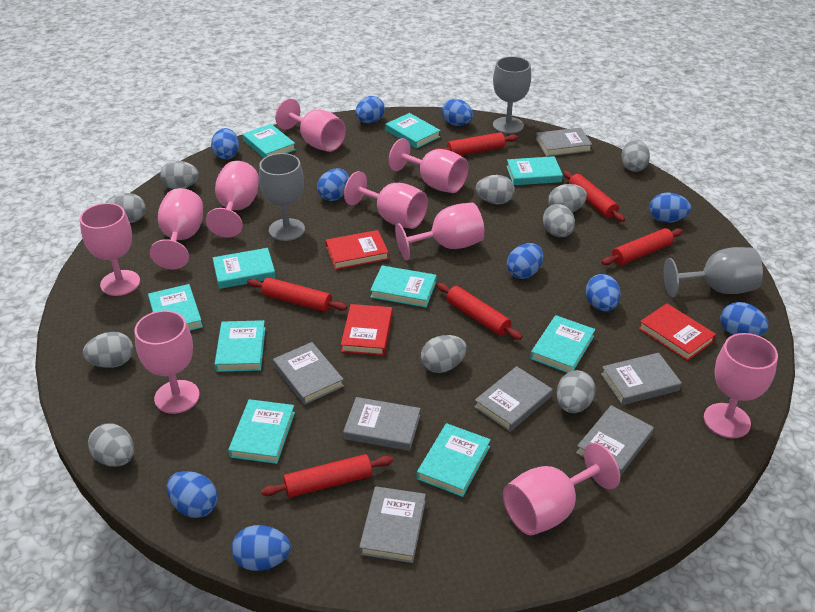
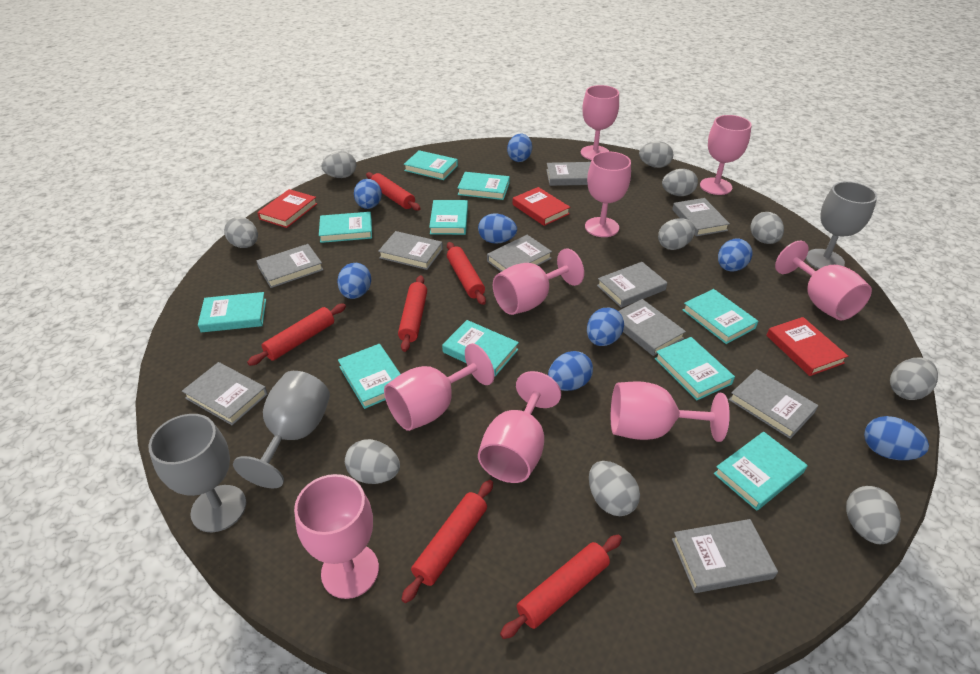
blue egg: [167,471,218,518] [211,128,239,159] [231,525,291,571] [317,168,349,201] [355,96,385,123] [442,99,473,126] [507,243,543,279] [586,274,621,312] [650,193,691,223] [720,302,769,336] = 10 -> [337,263,371,299] [354,179,382,209] [478,213,517,244] [507,134,532,162] [548,351,593,391] [587,308,624,346] [718,238,753,271] [864,416,929,460] = 8
grey book: [273,342,344,405] [343,397,421,451] [359,486,426,563] [474,366,552,432] [536,128,592,157] [576,405,654,476] [601,353,682,405] = 7 -> [182,362,268,425] [256,244,324,288] [378,231,443,270] [487,235,552,272] [546,162,591,186] [597,262,667,308] [618,299,686,356] [672,198,730,236] [672,519,778,593] [729,369,818,439] = 10
pink goblet: [80,203,140,296] [135,310,200,414] [150,188,203,269] [206,161,259,238] [275,99,346,152] [344,171,428,229] [389,138,468,193] [395,202,485,260] [503,443,620,535] [704,333,778,438] = 10 -> [294,474,379,599] [384,343,494,431] [478,371,561,483] [493,248,584,315] [581,85,619,160] [585,152,631,237] [611,381,730,442] [700,115,752,195] [775,241,872,320] = 9

